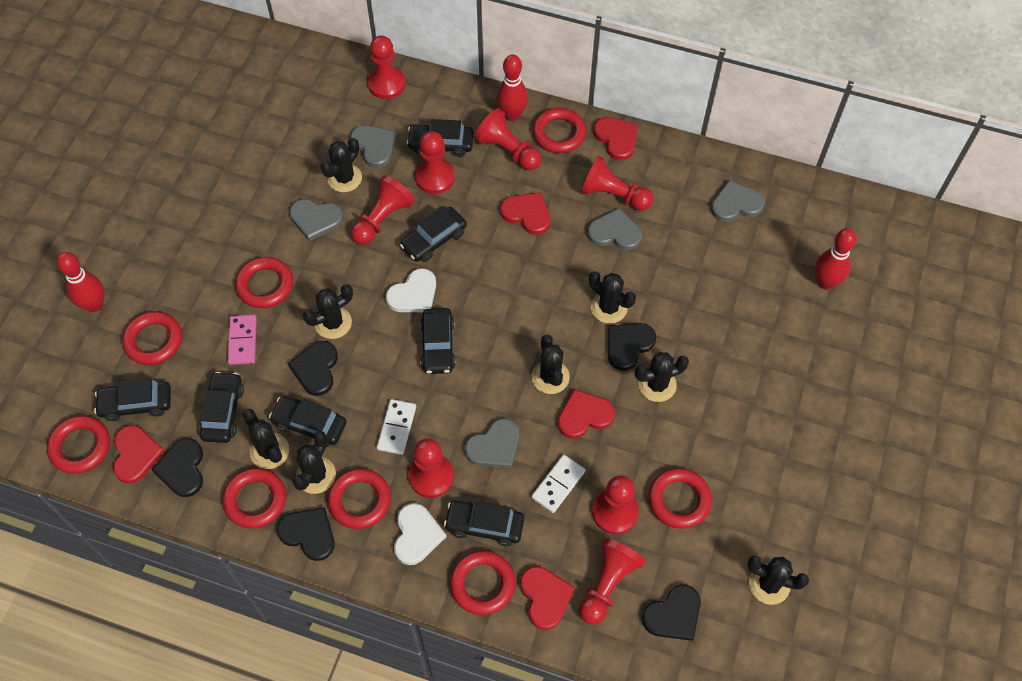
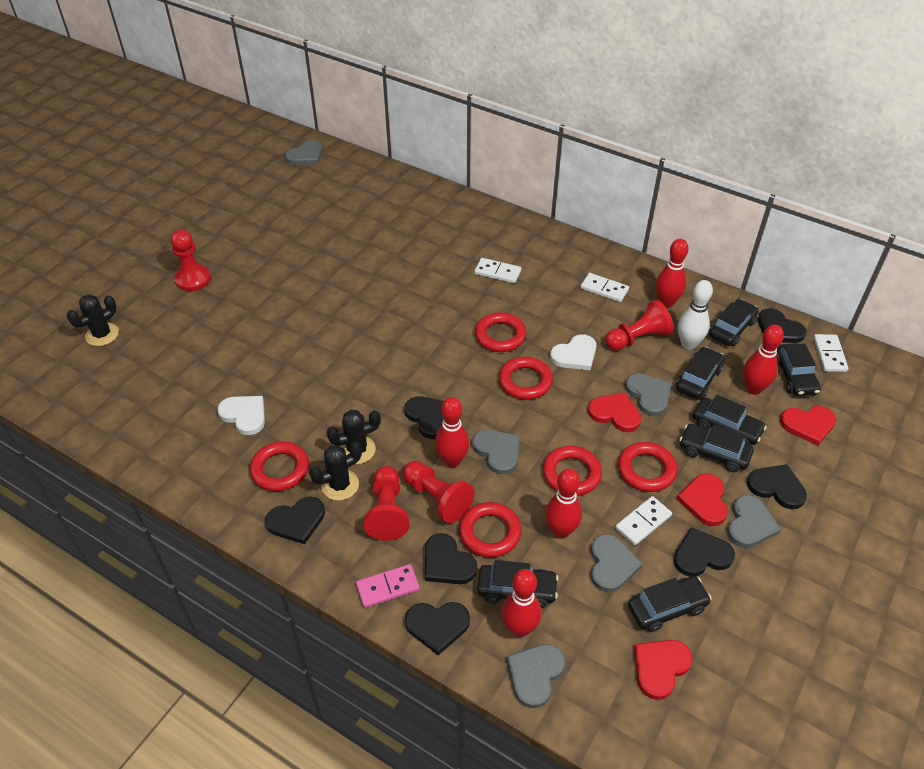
black cactus: [242,409,289,469] [292,431,336,494] [303,284,353,339] [320,138,362,192] [531,334,570,394] [589,271,636,324] [635,352,689,402] [747,556,809,605] = 8 -> [67,294,119,346] [309,442,362,501] [327,410,381,464] = 3
black heart: [152,438,203,497] [277,507,335,561] [288,341,338,396] [608,323,656,371] [642,584,701,641] = 5 -> [265,497,325,544] [405,396,444,439] [405,602,470,655] [425,533,477,584] [674,527,735,577] [747,464,807,509] [758,308,806,343] = 7
grey heart: [289,199,344,241] [350,125,396,168] [465,419,519,468] [587,208,642,250] [711,180,765,222] = 5 -> [285,140,322,165] [472,429,520,475] [507,644,565,708] [591,534,643,592] [625,373,672,416] [727,495,781,548] = 6
red bowling pin: [56,252,104,312] [497,54,528,121] [815,228,857,290] = 3 -> [435,397,469,468] [502,569,541,637] [545,469,582,539] [656,239,688,308] [743,325,784,395] = 5
red heart: [113,425,165,484] [500,192,551,235] [520,566,575,630] [558,389,615,439] [593,117,638,160] = 5 -> [588,392,641,432] [634,640,693,700] [677,473,728,526] [780,406,836,446] = 4
red pawn: [351,175,415,245] [367,36,406,99] [409,438,454,498] [415,131,455,194] [474,108,542,170] [579,538,646,625] [581,156,654,211] [592,475,639,534] = 8 -> [170,230,211,291] [364,466,410,541] [403,461,475,523] [606,300,674,351] = 4
red ring: [47,415,110,474] [122,311,182,365] [222,468,286,529] [235,257,293,308] [327,468,391,529] [450,550,515,615] [533,108,586,153] [648,468,712,529] = 8 -> [250,441,309,491] [459,502,522,558] [475,312,527,352] [499,357,553,400] [543,446,602,496] [618,442,677,492] = 6
white bowling pin: none = 0 -> [678,280,713,350] = 1
white domino: [377,399,416,455] [531,455,585,513] = 2 -> [474,258,522,283] [581,273,629,302] [615,496,672,545] [813,334,848,372] = 4

